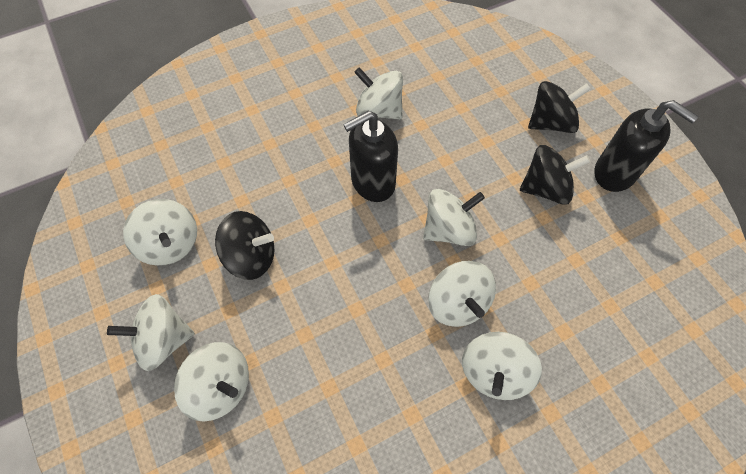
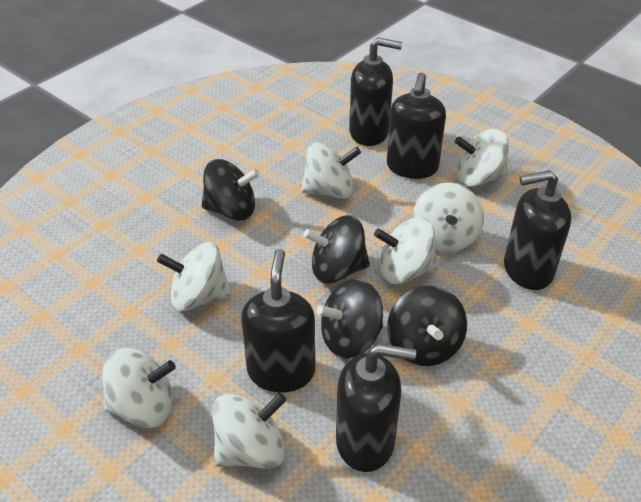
black soap dispenser: [343,111,398,202] [595,100,698,192] = 2 -> [241,249,315,392] [336,344,416,472] [349,38,402,146] [387,73,446,179] [504,170,571,290] = 5
black spinning top: [215,211,274,280] [520,145,590,205] [528,81,591,133] = 3 -> [202,159,260,221] [303,215,370,284] [316,279,383,359] [387,286,467,366] = 4

